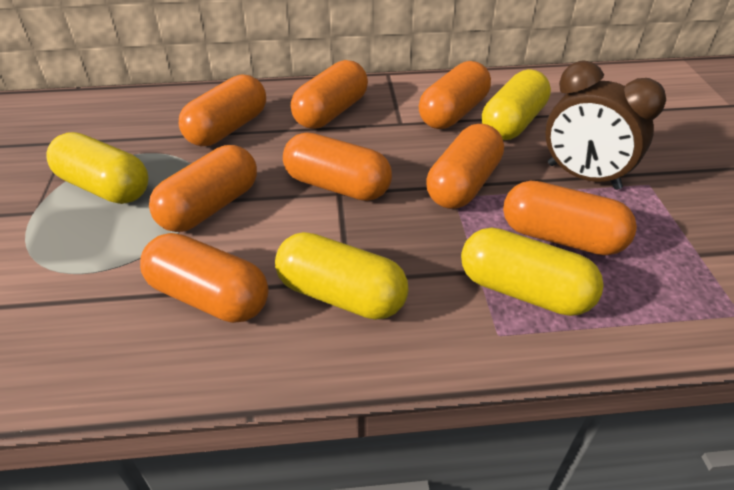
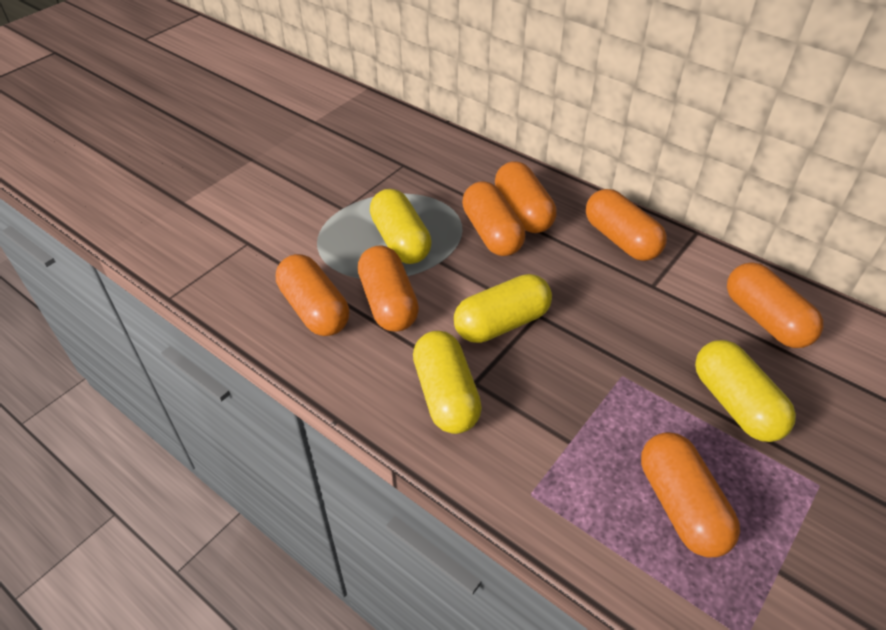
brown clock: [545,61,666,190] = 1 -> none = 0
orange capsule: [140,233,269,323] [149,145,257,232] [179,74,266,146] [283,132,392,201] [291,60,368,129] [419,61,491,129] [426,124,504,209] [503,181,637,255] = 8 -> [276,254,349,336] [358,245,419,332] [462,181,525,256] [495,161,557,233] [586,189,667,261] [641,432,740,557] [727,262,823,348] = 7

